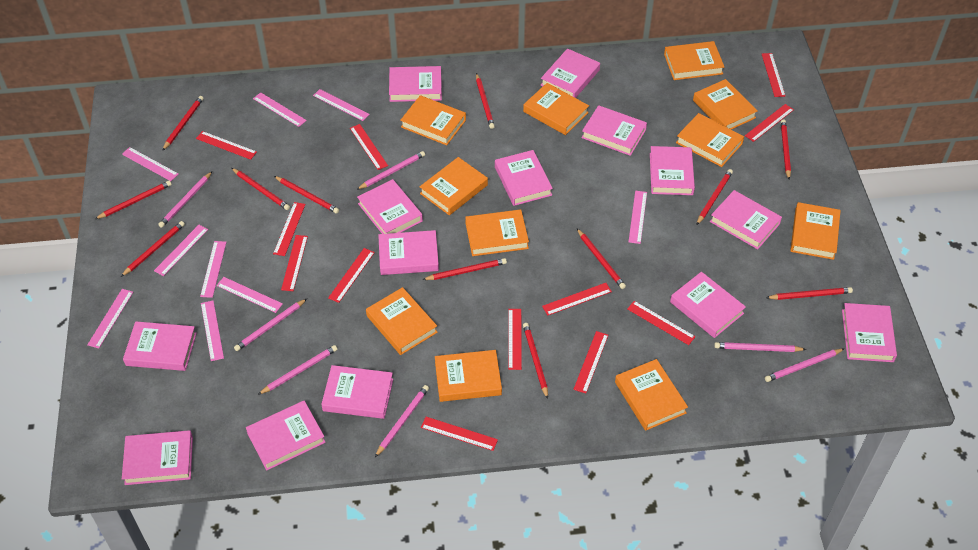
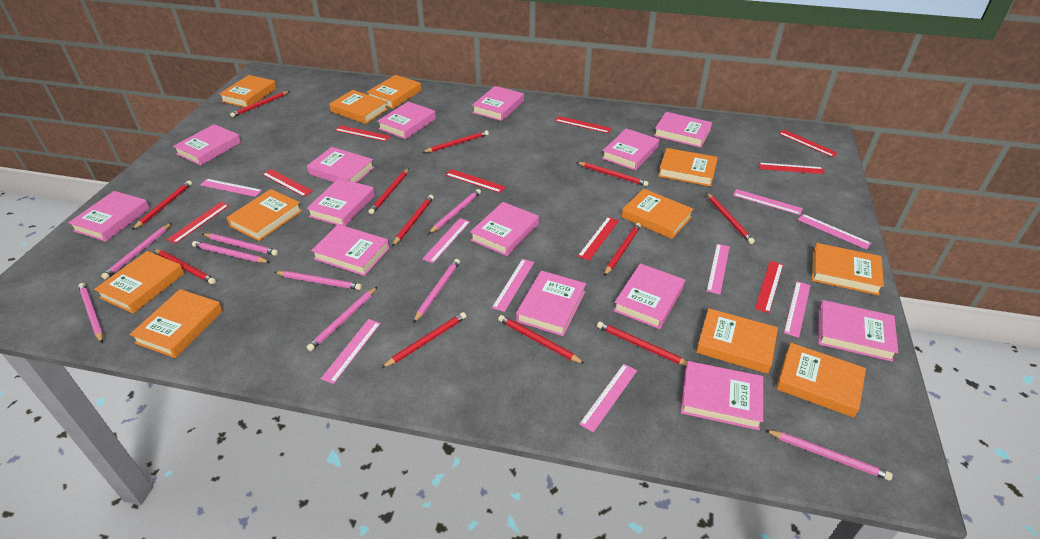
pink pencil: [158,172,212,228] [234,299,307,351] [258,345,338,395] [356,151,425,190] [375,385,429,457] [714,342,807,352] [765,349,844,382] = 7 -> [78,283,103,343] [101,223,172,279] [192,241,269,263] [203,233,278,256] [275,271,362,290] [307,287,377,351] [413,259,460,323] [428,189,481,234] [765,430,893,481] = 9
red ruler: [196,131,257,160] [273,202,306,256] [281,235,308,291] [328,248,375,303] [350,124,388,170] [421,417,498,451] [508,309,522,370] [542,283,612,316] [573,331,608,393] [627,301,696,345] [745,104,794,142] [762,53,785,97] = 12 -> [166,202,229,244] [262,169,313,197] [335,125,391,141] [445,169,506,193] [555,116,612,133] [578,217,619,261] [755,261,783,313] [759,163,825,174] [778,130,837,157] = 9

